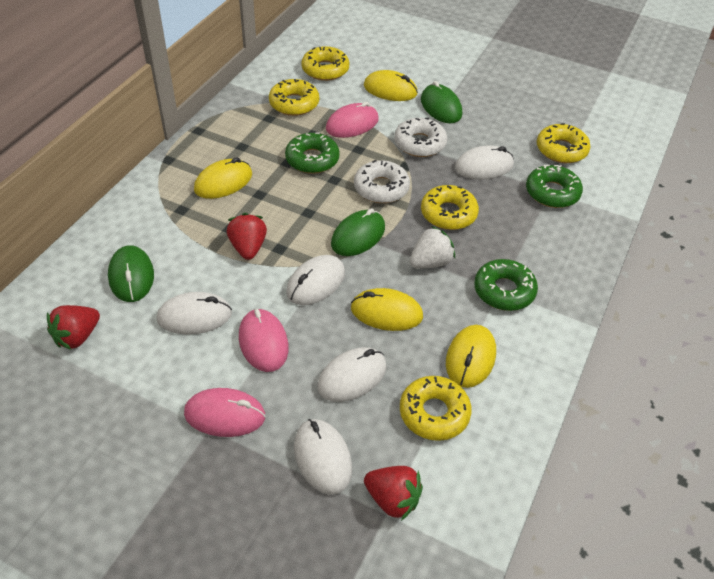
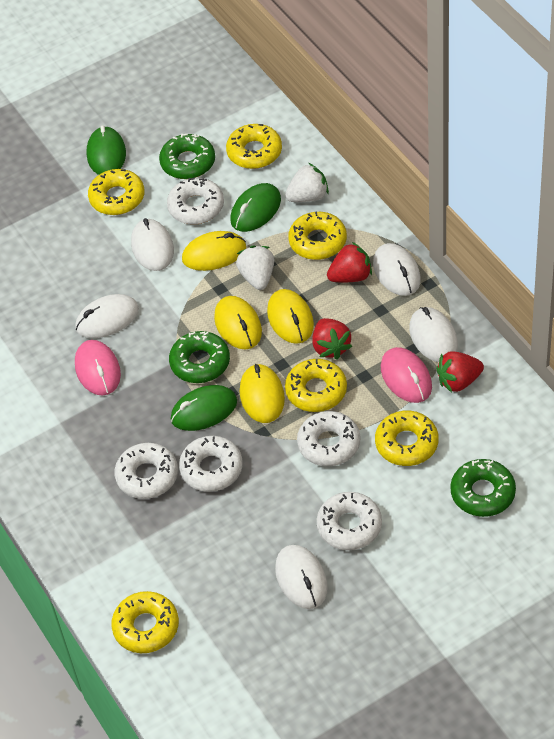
pink mouse: [184,388,266,437] [239,309,289,372] [326,102,379,138] = 3 -> [75,340,121,396] [381,347,432,403] = 2
white donut: [354,160,410,203] [394,118,447,157] = 2 -> [114,443,178,499] [167,177,224,224] [179,436,243,492] [297,411,360,466] [317,492,382,550] = 5
white strawberry: [410,226,455,269] = 1 -> [236,245,274,290] [285,163,329,202] = 2
yellow donut: [269,79,319,116] [301,46,349,81] [400,376,472,441] [421,185,479,230] [537,123,591,163] = 5 -> [88,169,145,215] [111,591,179,653] [226,124,282,169] [285,359,347,412] [288,212,347,260] [375,411,439,466] = 6

